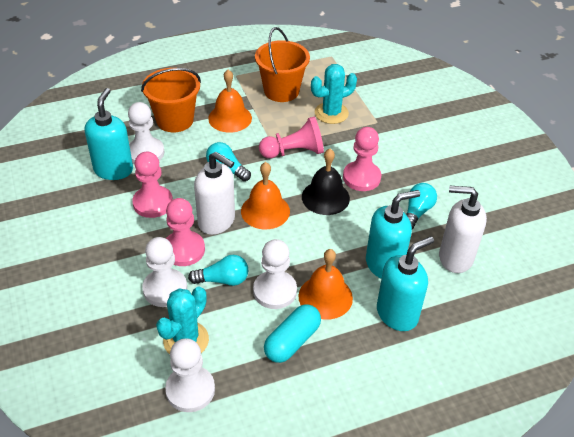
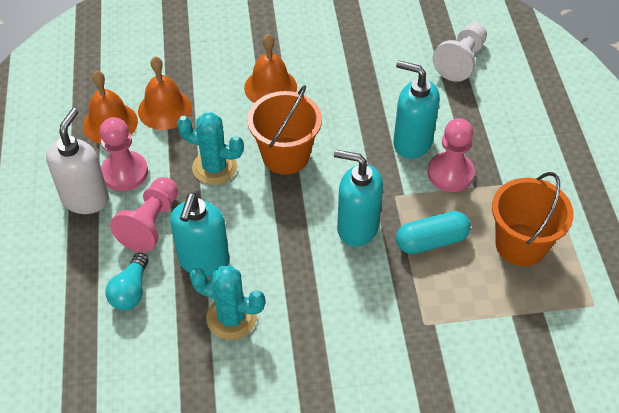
black bell: [302,149,350,215] = 1 -> none = 0
pink pawn: [132,152,173,218] [166,198,205,266] [259,117,324,158] [343,127,381,191] = 4 -> [100,117,148,191] [110,177,178,253] [428,118,475,192] = 3
turquoise light bulb: [188,255,248,286] [206,142,251,181] [406,183,437,229] = 3 -> [105,253,149,310] = 1
white pawn: [128,102,164,164] [142,237,187,307] [165,338,215,412] [253,239,297,309] = 4 -> [433,22,487,82] = 1
white soap dispenser: [194,152,235,235] [439,186,487,273] = 2 -> [46,108,109,214] = 1

